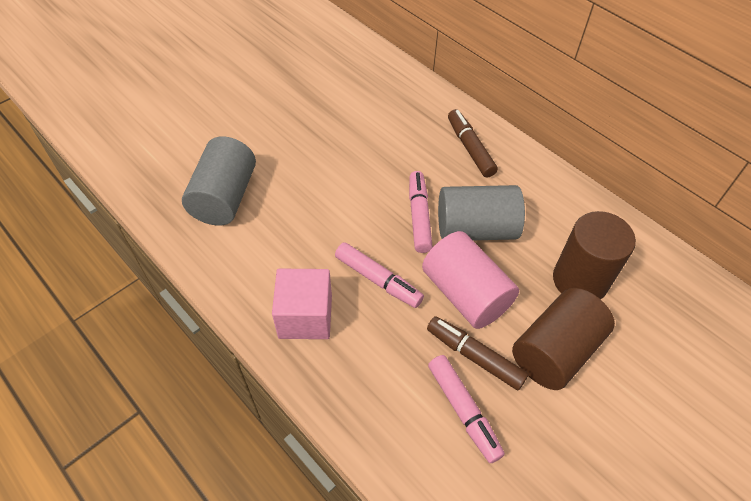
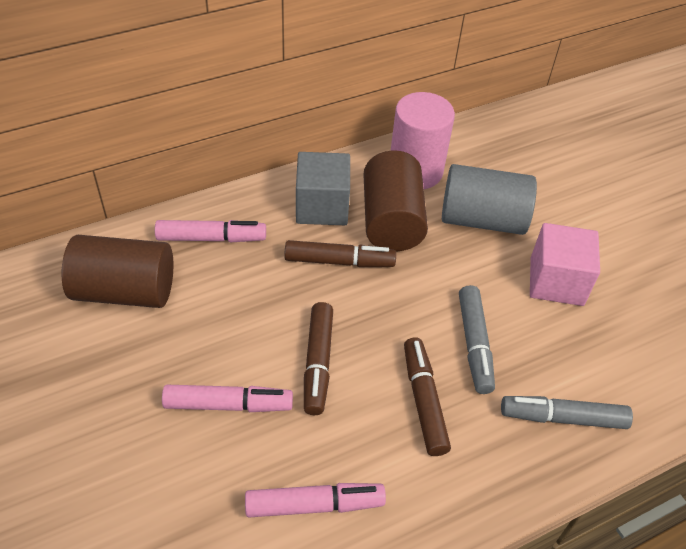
brown marker: [427,316,529,390] [448,109,498,178] = 2 -> [284,240,396,267] [304,302,333,415] [404,337,451,456] = 3
grey cube: none = 0 -> [296,152,350,225] = 1
grey cylinder: [182,137,256,226] [438,185,525,240] = 2 -> [442,164,537,235] = 1
grey marker: none = 0 -> [459,285,495,394] [501,396,633,429] = 2

